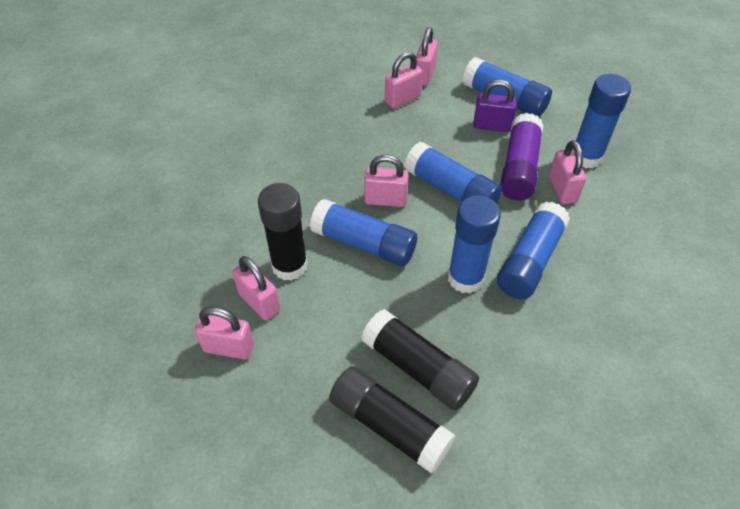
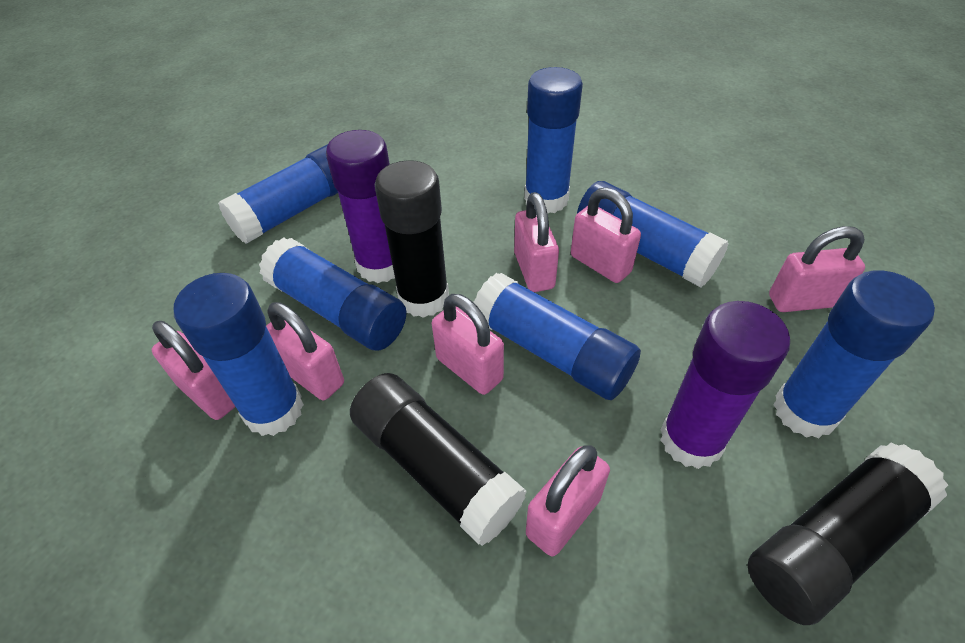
blue glue stick: [310,199,417,266] [404,142,502,204] [448,195,501,294] [462,57,552,117] [497,202,570,299] [572,74,631,168] = 6 -> [174,273,304,436] [218,144,338,244] [259,237,407,351] [473,273,641,400] [524,67,583,214] [577,181,729,287] [773,270,935,438] = 7
pink padlock: [195,307,254,360] [233,256,280,320] [364,155,409,207] [385,52,423,108] [416,27,438,86] [549,140,586,204] = 6 -> [152,321,235,420] [266,302,344,400] [432,294,504,395] [514,192,559,292] [526,445,610,557] [571,187,641,283] [769,226,865,312] = 7
purple glue stick: [500,113,544,200] = 1 -> [326,130,395,283] [660,301,790,469] = 2
purple padlock: [473,80,517,132] = 1 -> none = 0

